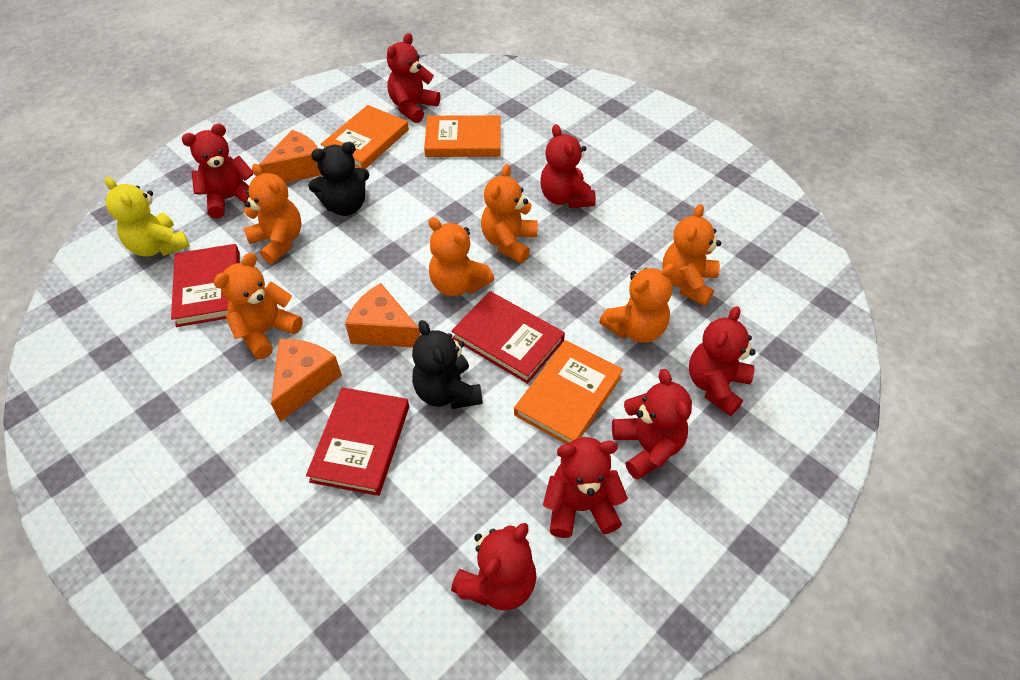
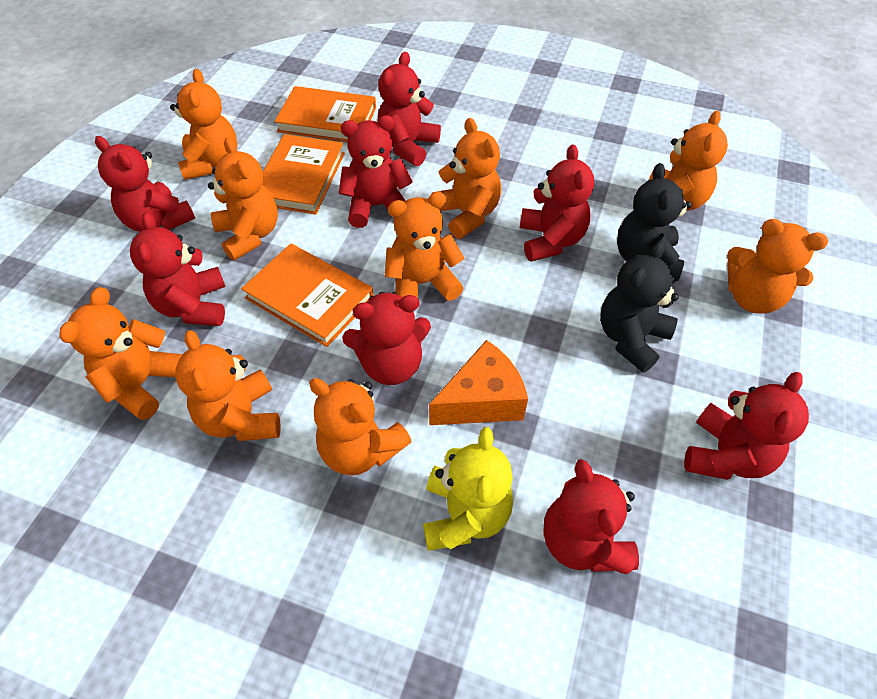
orange cheese: [259,130,321,183] [271,339,342,422] [345,283,421,347] = 3 -> [429,340,528,425] = 1
orange teddy bear: [214,253,303,359] [243,164,302,264] [428,217,494,296] [481,164,538,263] [599,264,676,343] [662,204,721,306] = 6 -> [59,287,182,420] [170,69,237,180] [175,330,281,441] [208,138,278,261] [309,378,412,476] [385,192,465,301] [432,118,501,239] [649,111,728,211] [727,219,828,314] = 9
red book: [171,244,240,327] [306,387,409,496] [451,291,565,384] = 3 -> none = 0
red teddy bear: [182,124,254,219] [387,33,440,123] [451,523,537,611] [540,124,596,208] [543,437,628,538] [612,369,692,480] [689,306,756,416] = 7 -> [95,136,195,232] [130,212,226,326] [339,115,413,228] [342,292,431,385] [377,52,441,166] [520,144,594,262] [544,459,639,574] [684,372,809,480] = 8

